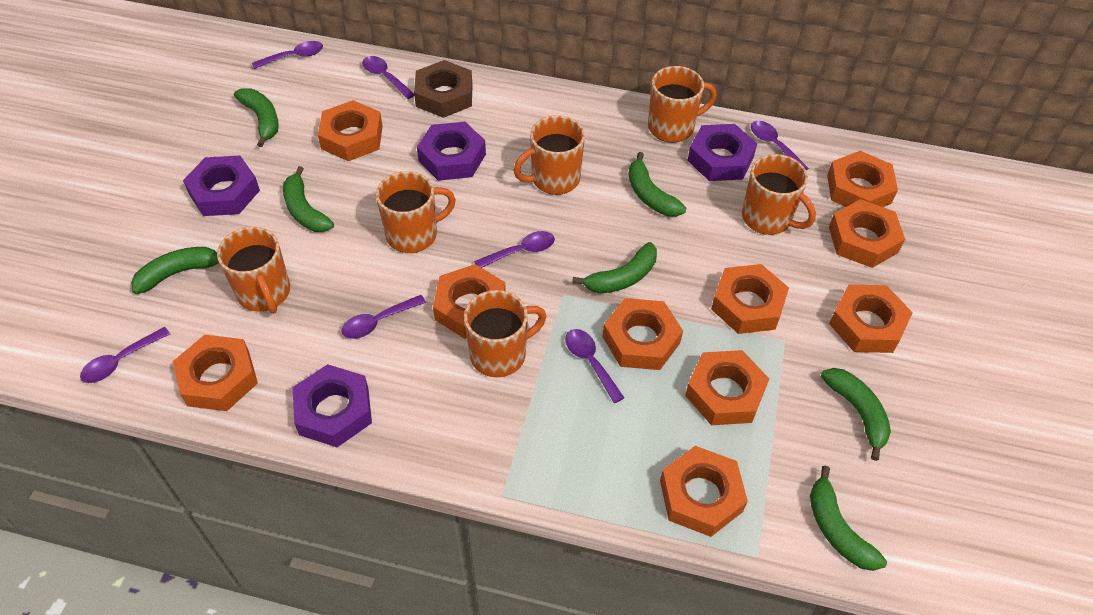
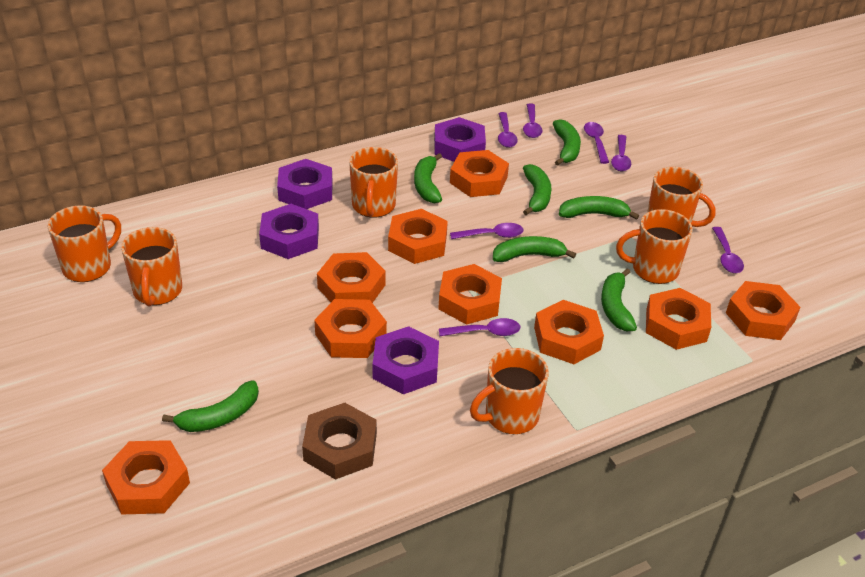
orange nut: [173,335,258,411] [318,100,383,161] [433,264,506,339] [603,298,683,370] [660,446,748,537] [685,350,769,425] [711,264,789,334] [827,151,898,207] [829,199,905,268] [829,285,913,353] = 10 -> [102,440,190,514] [314,299,387,358] [317,252,385,303] [388,209,448,264] [438,264,502,325] [450,150,509,197] [534,300,604,364] [646,288,711,350] [726,281,800,340] = 9

